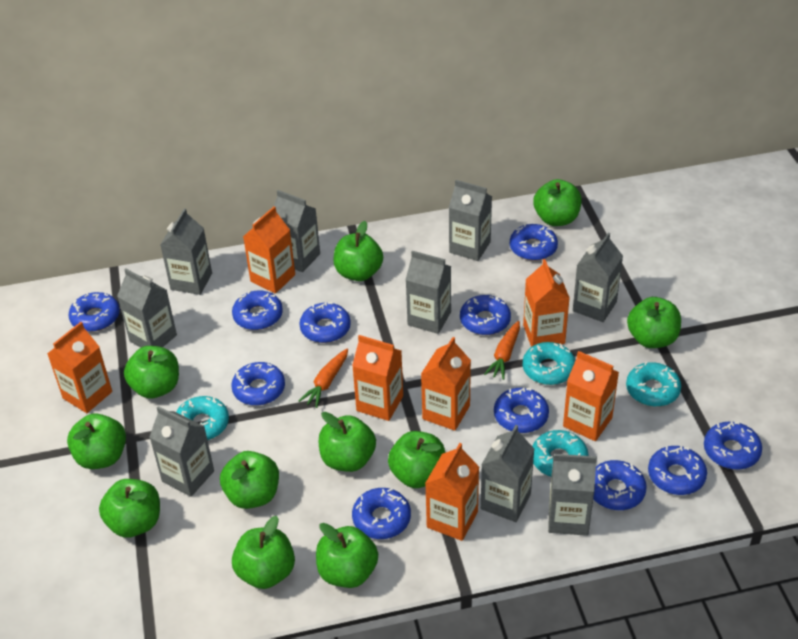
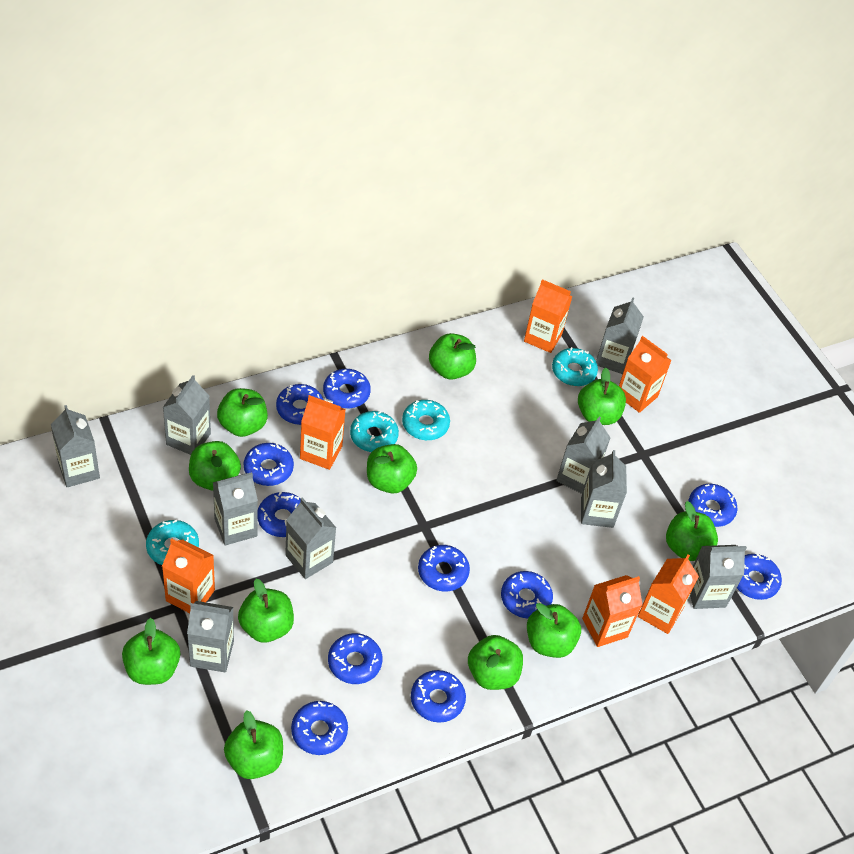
orange carrot: [299,348,348,408] [484,321,520,380] = 2 -> none = 0
orange carton: [47,322,112,413] [243,206,295,293] [352,335,403,421] [421,337,471,431] [425,443,479,541] [523,259,570,347] [563,351,619,441] = 7 -> [162,539,215,613] [300,395,346,470] [524,279,573,353] [582,575,643,647] [619,336,672,413] [638,555,699,634] = 6

